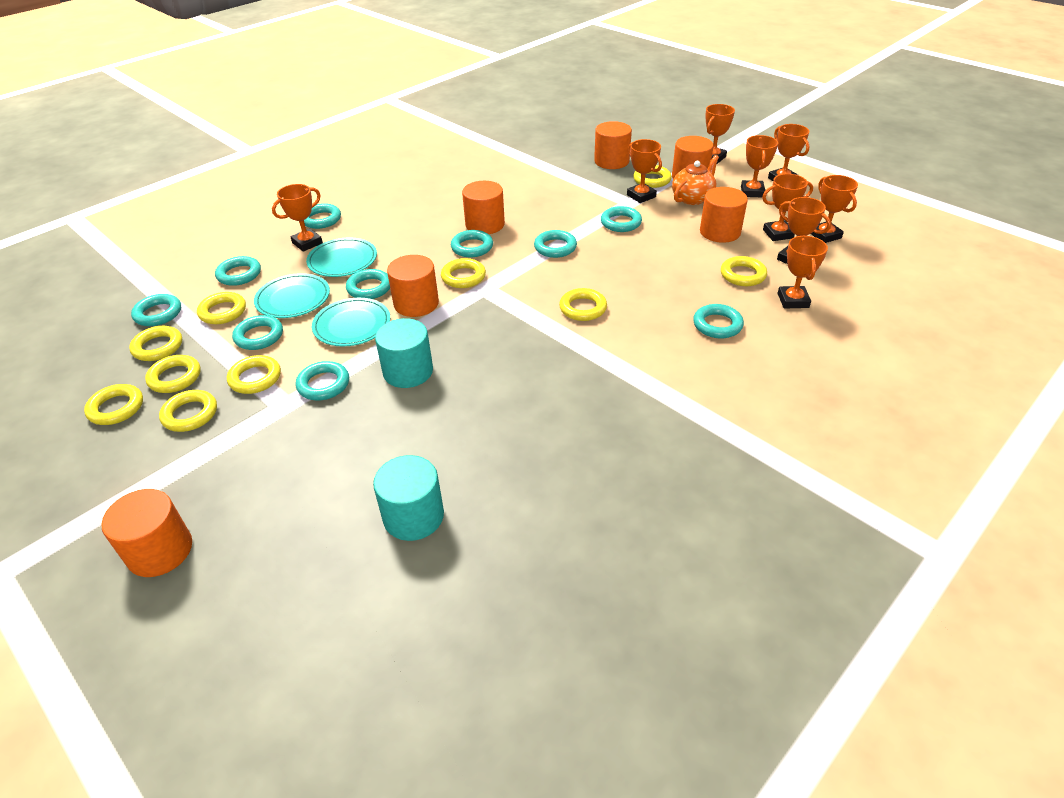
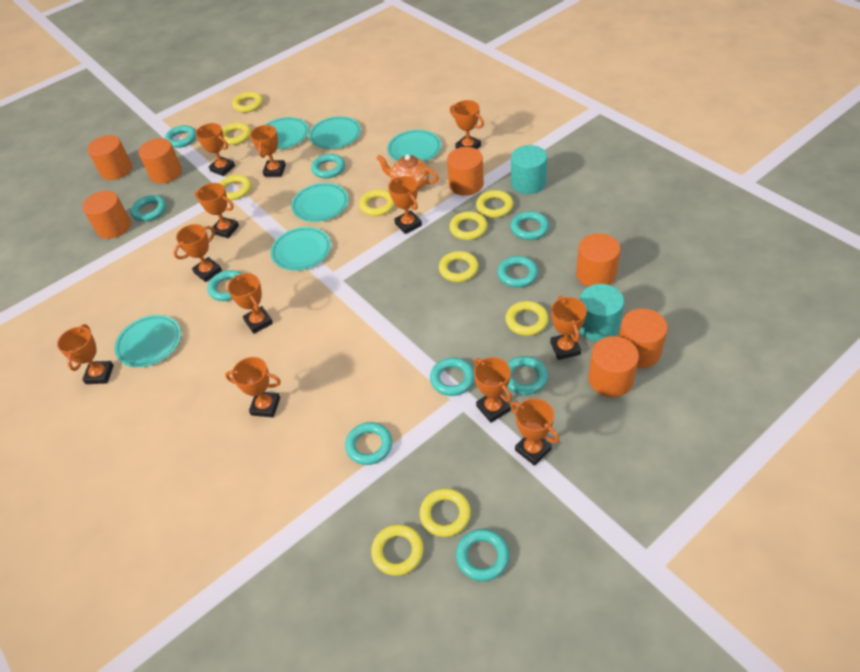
orange cylinder: [101,489,192,577] [387,255,439,317] [462,181,505,234] [594,121,632,169] [672,136,714,179] [700,187,748,243] = 6 -> [82,191,131,239] [87,135,132,180] [138,138,182,184] [447,147,484,196] [576,233,620,287] [588,336,639,397] [619,308,668,368] = 7
orange trophy: [272,184,323,252] [627,139,662,203] [705,104,735,164] [741,135,778,197] [762,174,813,241] [768,124,810,181] [777,197,831,264] [778,236,828,309] [811,175,858,243] = 9 -> [57,324,114,384] [174,224,222,282] [194,183,239,238] [195,123,235,176] [225,357,281,417] [227,273,273,334] [250,125,286,177] [388,176,422,234] [450,100,484,149] [474,357,511,423] [510,398,559,466] [550,296,587,360] = 12
turquoise plate: [254,273,330,318] [306,238,377,277] [312,298,390,347] = 3 -> [114,315,181,367] [265,117,309,149] [270,227,331,271] [291,183,349,222] [309,116,361,149] [387,129,441,162] = 6

